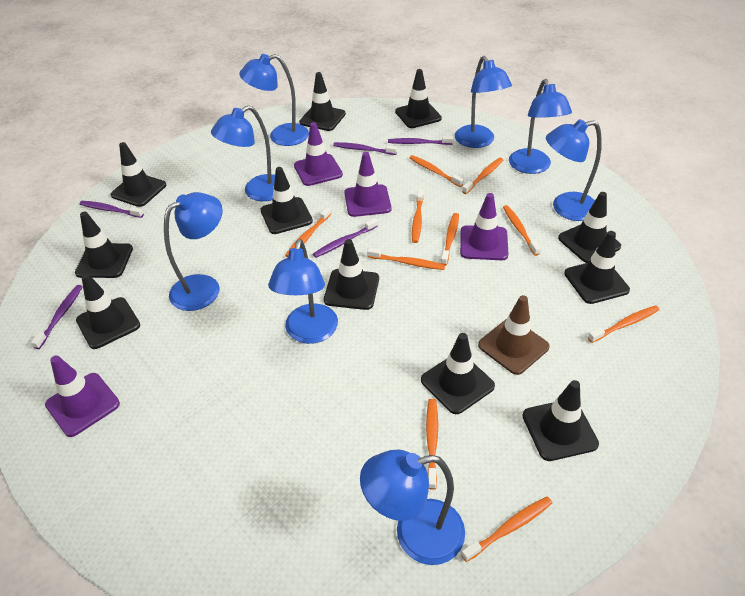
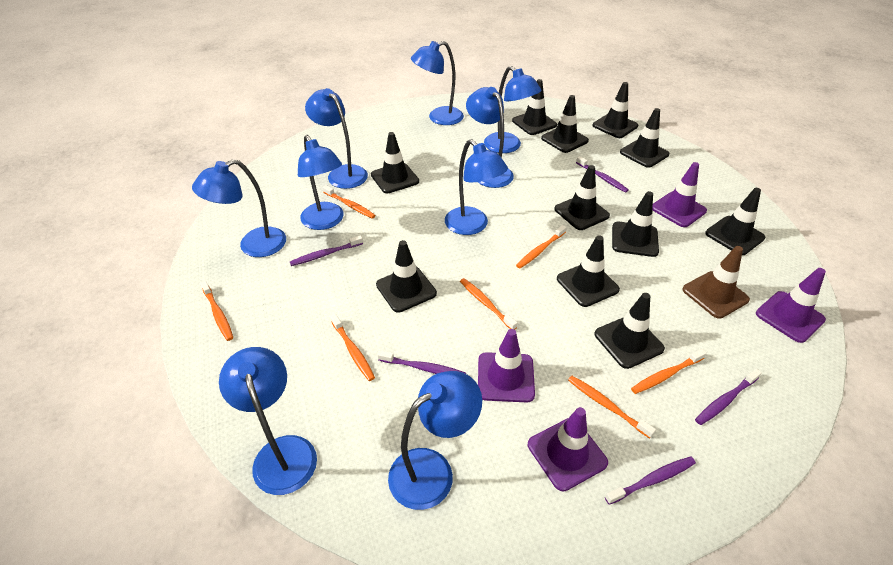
blue lamp: [164,192,223,311] [211,105,275,201] [239,54,309,146] [268,239,338,344] [360,450,465,565] [455,56,512,148] [509,79,572,174] [546,119,602,221] = 8 -> [192,159,286,257] [219,347,317,495] [298,135,344,230] [305,88,368,189] [388,371,482,510] [411,41,464,125] [445,139,508,235] [466,87,514,188] [484,66,541,153] = 9
orange toothbrush: [285,207,331,257] [367,248,445,270] [409,155,464,187] [412,189,423,243] [426,399,438,489] [441,213,459,265] [461,496,552,562] [462,158,503,194] [503,205,541,256] [588,305,659,343] = 10 -> [200,281,233,341] [323,185,376,219] [330,314,375,381] [460,278,517,330] [516,225,567,268] [568,376,656,438] [631,349,707,394] = 7

